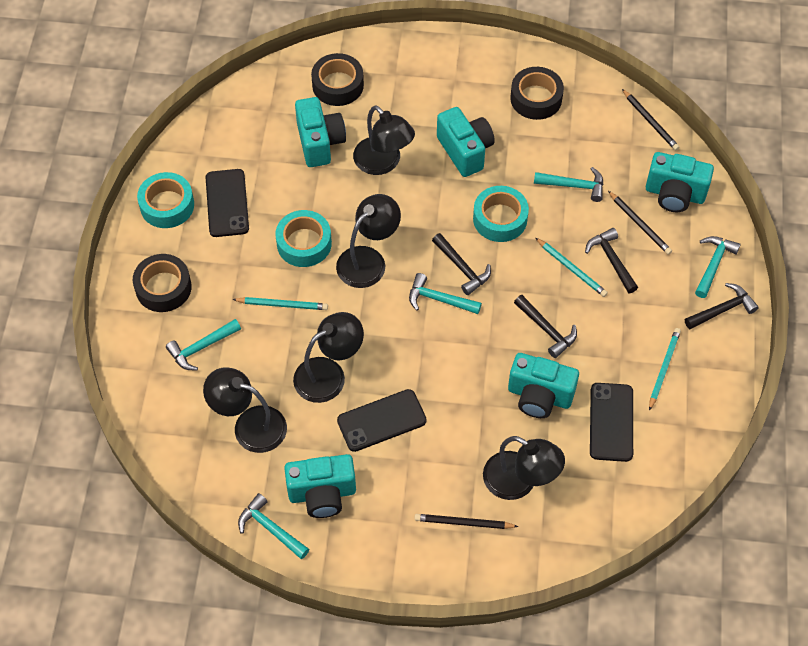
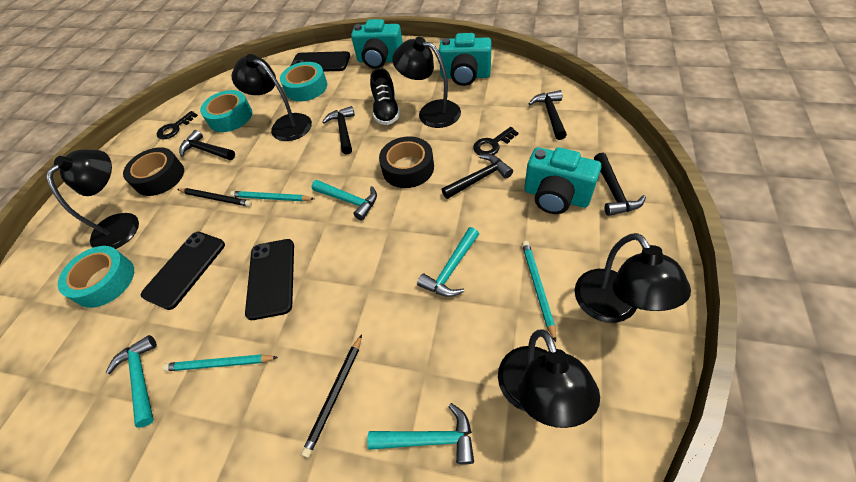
black hammer: [432,233,491,295] [514,295,577,358] [585,228,638,293] [685,283,759,329] = 4 -> [179,130,235,160] [322,106,355,155] [442,154,513,199] [529,90,567,140] [594,153,646,216] = 5
black key: none = 0 -> [157,111,198,139] [473,127,519,156] = 2
black pencil: [414,514,519,529] [608,191,672,255] [622,89,680,151] = 3 -> [177,188,252,207] [301,334,362,458] = 2
black shoe: none = 0 -> [370,68,400,125] = 1
black tape: [133,254,192,312] [311,53,364,106] [510,67,564,120] = 3 -> [123,147,184,196] [379,136,434,188] = 2
turquoise camera: [284,454,356,518] [295,97,346,167] [437,107,495,177] [508,353,579,418] [646,152,714,212] = 5 -> [351,19,403,69] [439,33,492,86] [524,147,602,214] = 3
turquoise hammer: [166,319,241,371] [238,493,309,559] [409,273,482,314] [534,167,604,202] [695,236,741,298] = 5 -> [106,335,157,428] [312,180,377,221] [367,403,474,465] [417,227,479,297] = 4

